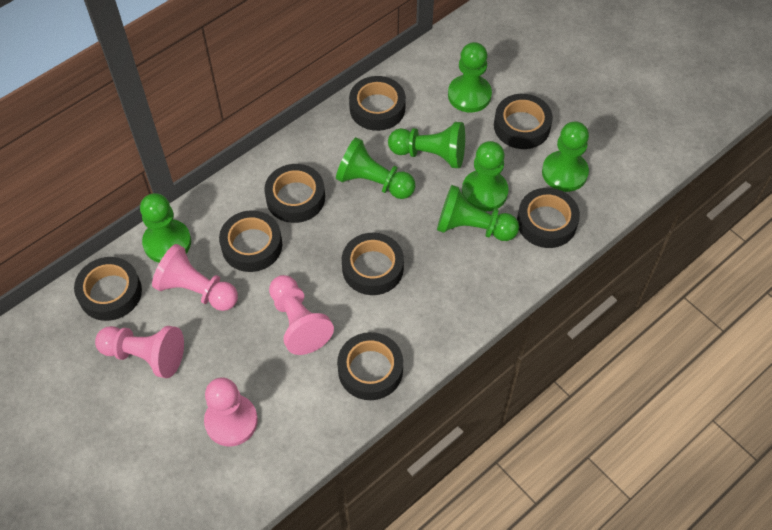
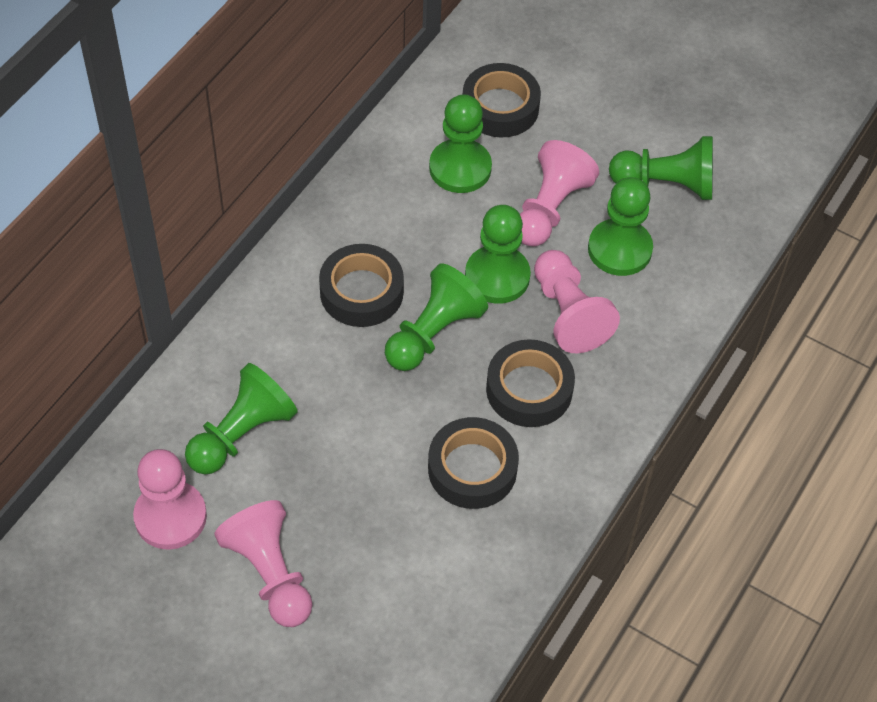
black tape: [74,257,142,321] [219,210,282,272] [264,164,325,223] [337,332,403,400] [342,233,404,295] [349,76,406,131] [494,94,553,149] [517,188,580,248] = 8 -> [319,244,404,327] [428,417,519,509] [463,63,541,137] [486,339,575,427] = 4
green pawn: [140,193,191,263] [336,137,416,199] [388,122,465,168] [437,185,519,241] [448,42,492,113] [462,141,509,211] [542,121,589,192] = 7 -> [185,363,298,474] [385,263,488,371] [429,94,492,193] [465,205,531,304] [588,177,653,276] [609,136,713,200] = 6

